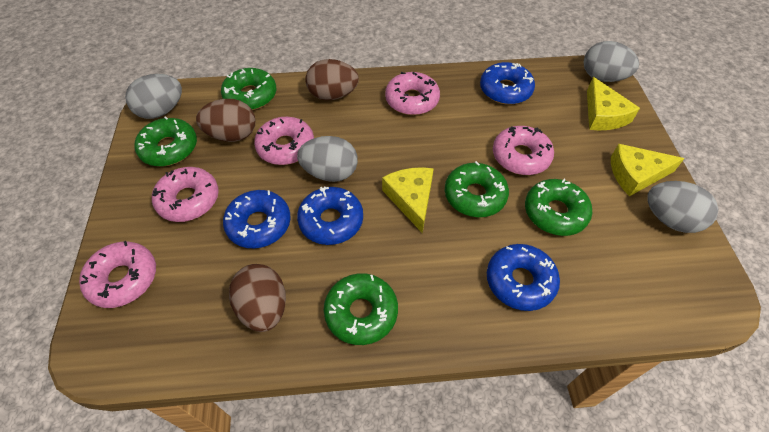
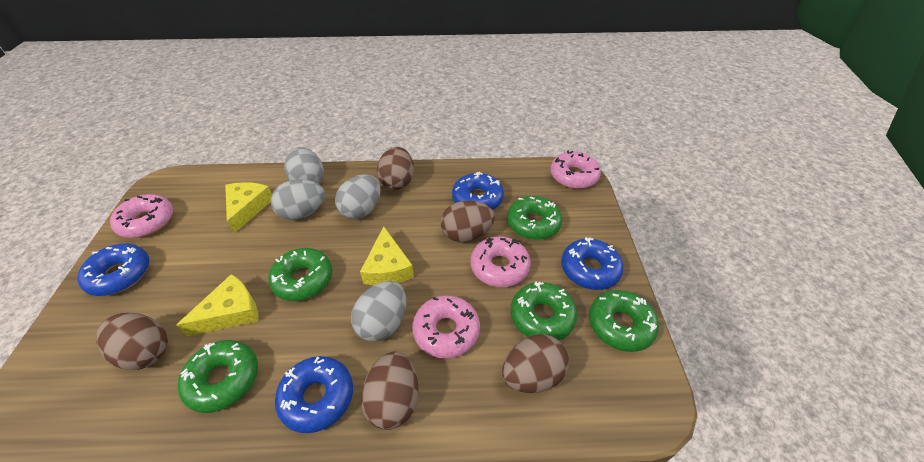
brown egg: [196,99,256,142] [229,264,286,332] [305,59,359,100] = 3 -> [96,313,168,370] [361,351,418,430] [377,147,414,190] [441,200,495,242] [502,334,569,393] = 5
pink donut: [79,241,156,308] [152,167,219,222] [254,117,314,165] [385,72,440,115] [493,126,554,175] = 5 -> [110,194,173,238] [412,295,480,359] [471,236,531,287] [550,151,601,189] = 4

